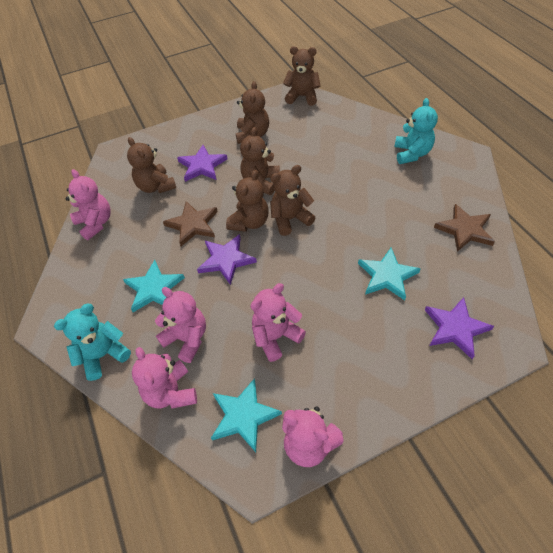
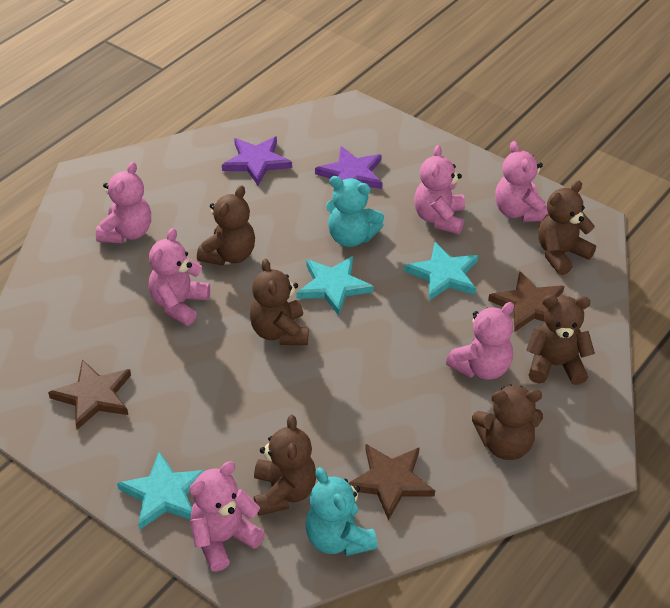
brown star: [163,201,218,246] [434,204,495,252] = 2 -> [48,359,131,430] [348,444,435,520] [488,271,564,332] = 3
pink teddy bear: [66,169,111,240] [132,347,197,409] [155,287,206,363] [251,283,306,362] [282,407,344,467] = 5 -> [96,162,151,243] [149,228,210,326] [189,461,265,572] [414,145,465,234] [446,302,514,380] [495,141,548,222] = 6
purple star: [177,145,228,182] [197,234,257,285] [425,297,494,359] = 3 -> [222,137,292,185] [315,146,383,189] = 2

